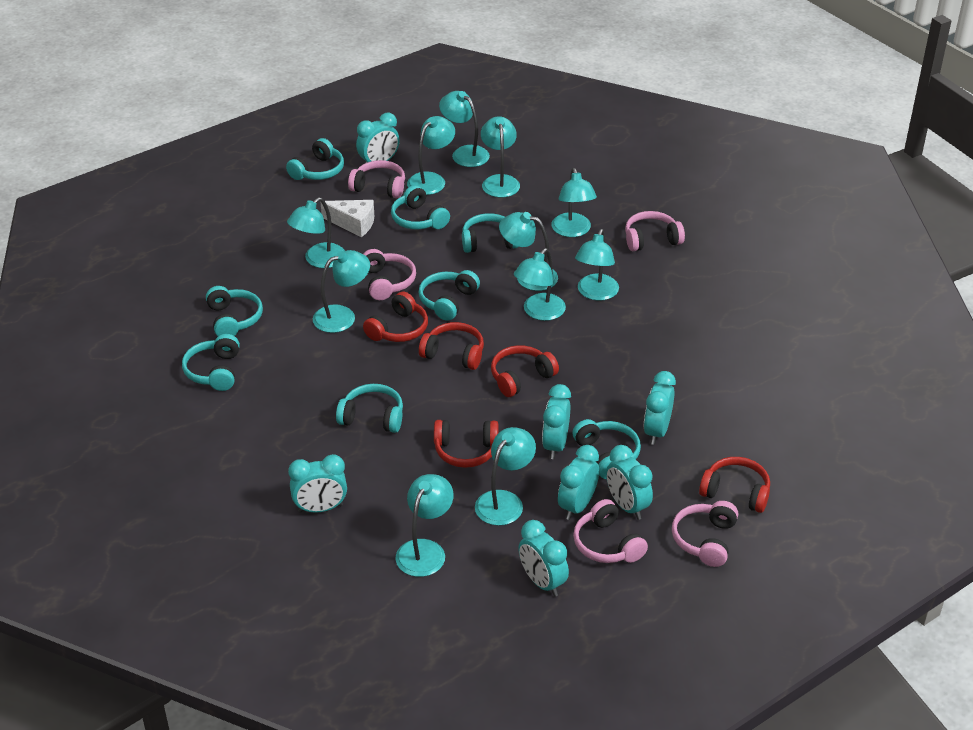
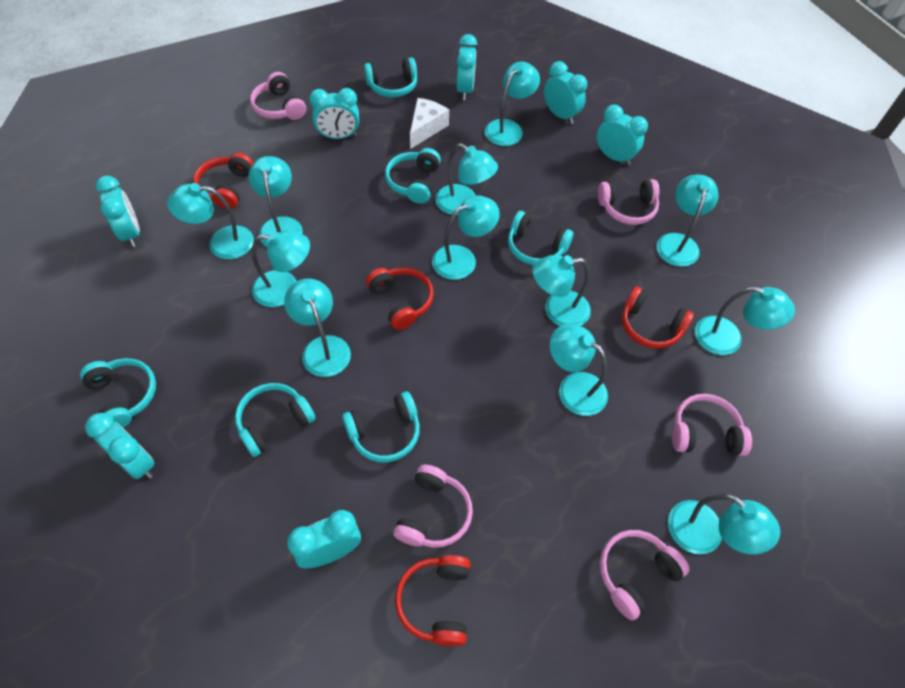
red headphones: [363,292,428,342] [419,322,484,370] [434,420,499,468] [491,345,559,397] [699,457,770,513] = 5 -> [193,153,253,209] [366,267,434,330] [395,555,470,646] [622,286,694,349] = 4
turquoise headphones: [182,334,240,391] [206,286,263,336] [286,138,344,180] [336,384,403,433] [391,185,450,229] [418,270,480,321] [462,213,518,253] [572,419,641,479] = 8 -> [80,358,156,428] [235,383,316,457] [342,392,420,462] [364,58,417,98] [385,148,441,204] [508,211,573,265] = 6
turquoise lamp: [287,198,345,268] [313,250,370,333] [396,474,454,577] [407,116,455,195] [439,91,490,167] [475,427,536,526] [481,116,520,197] [499,212,558,291] [514,248,566,321] [551,168,597,237] [575,229,619,301] = 11 -> [167,183,254,259] [248,156,303,247] [252,230,310,307] [284,279,351,377] [432,195,500,280] [436,143,498,215] [485,61,540,146] [532,255,591,326] [550,324,608,416] [657,175,719,267] [668,494,780,554] [695,287,795,355] = 12

